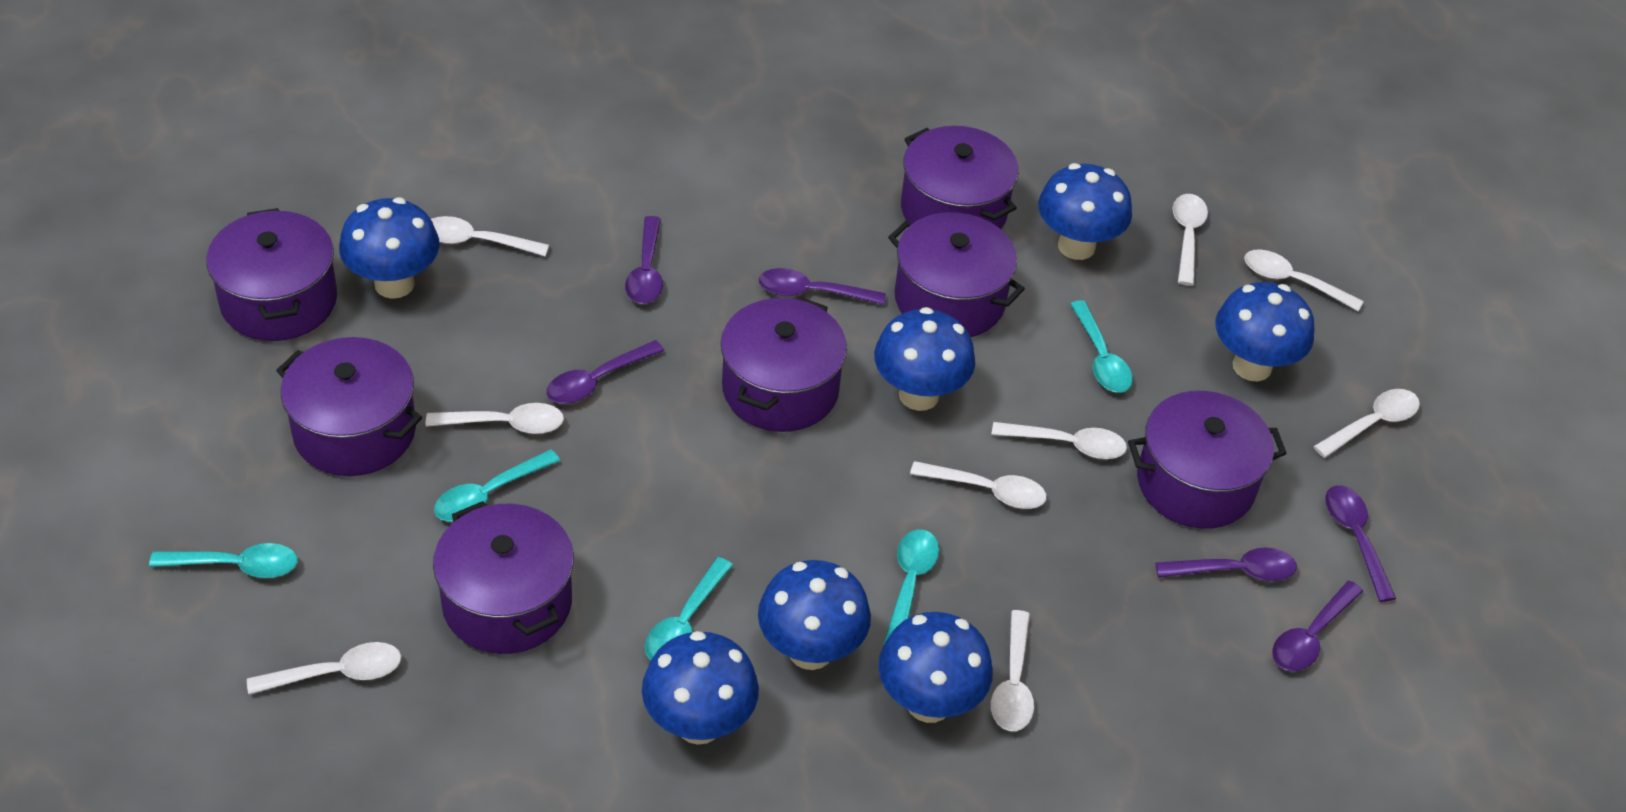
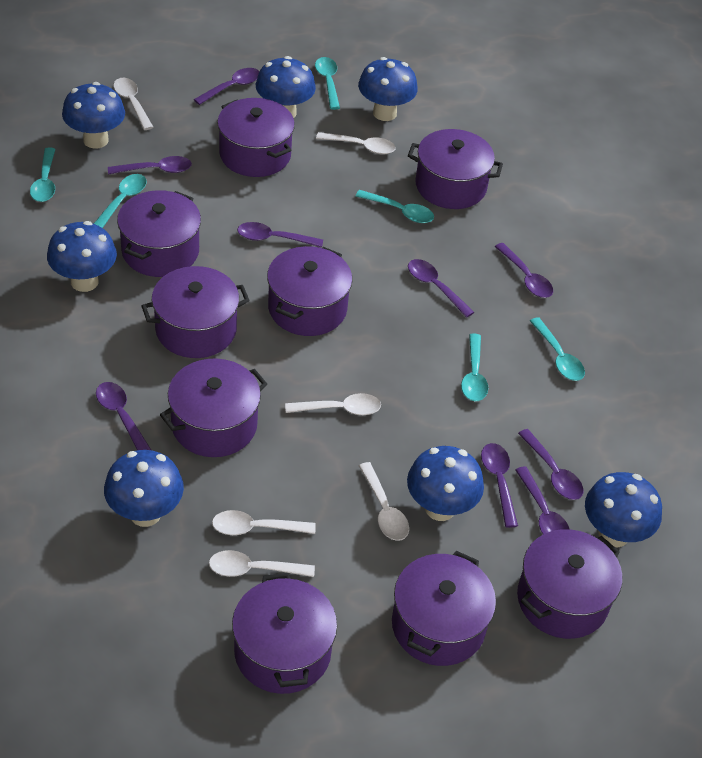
purple pot: [207,208,337,341] [276,337,422,476] [433,501,574,654] [721,297,847,432] [888,212,1025,337] [901,126,1019,229] [1128,391,1287,529] = 7 -> [117,190,201,277] [141,266,250,358] [160,358,267,457] [217,98,295,177] [232,573,337,694] [267,246,352,336] [392,551,496,666] [408,129,503,209] [517,529,622,639] = 9
purple spoon: [547,340,664,404] [625,216,663,304] [759,268,886,305] [1155,547,1297,581] [1272,581,1363,671] [1325,485,1396,602] = 6 -> [96,382,151,450] [108,156,192,174] [194,68,259,105] [237,222,323,247] [408,259,474,318] [481,443,518,528] [495,243,553,298] [515,466,569,534] [518,429,583,500] = 9
turquoise spoon: [149,543,298,578] [434,449,560,522] [645,557,733,660] [883,529,939,645] [1070,300,1133,393] = 5 -> [30,147,55,202] [94,174,147,228] [315,57,340,110] [356,190,434,223] [461,333,488,401] [530,317,585,381] = 6
white spoon: [247,642,401,695] [426,403,564,434] [431,216,549,257] [910,461,1047,509] [991,422,1127,459] [991,610,1034,731] [1173,194,1208,286] [1244,249,1364,312] [1313,389,1420,458] = 9 -> [114,78,153,130] [209,550,315,577] [212,510,316,535] [285,393,381,415] [316,132,396,154] [359,462,409,541] = 6

